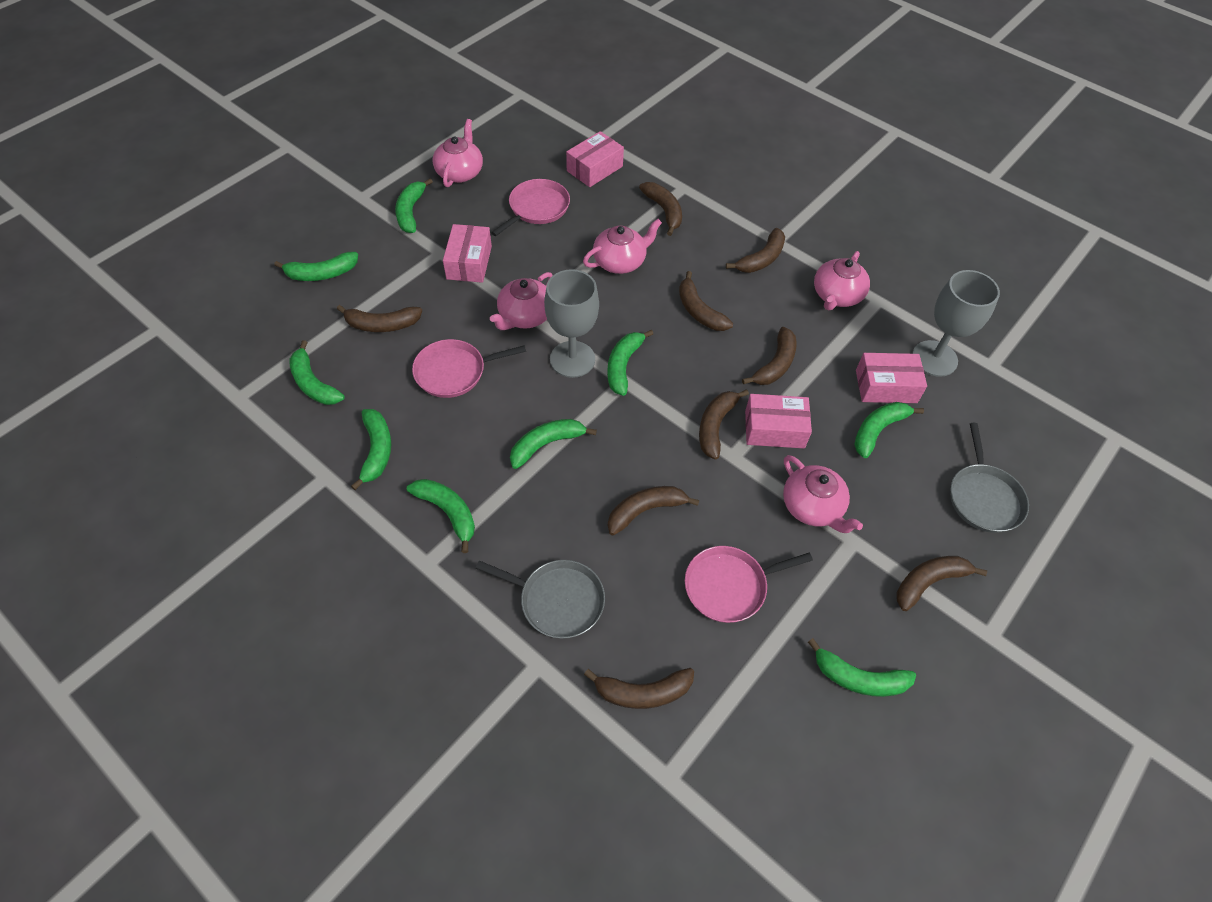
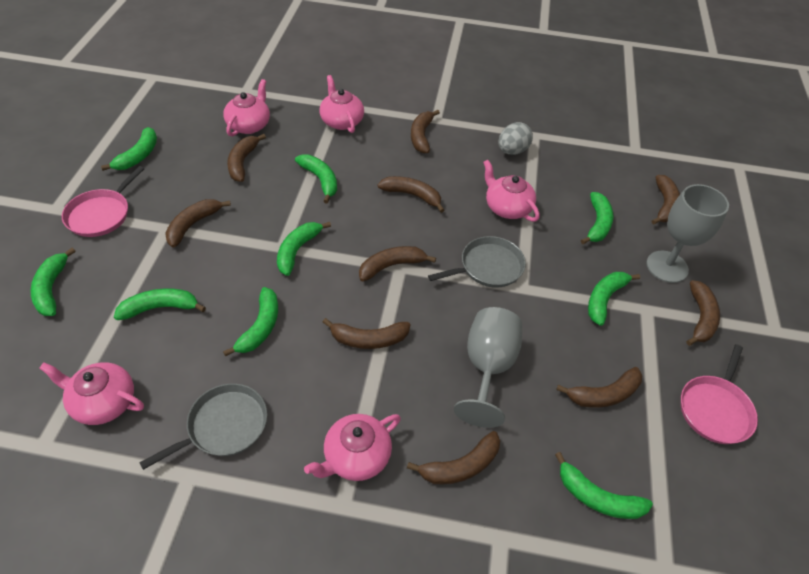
brown banana: [337,305,422,332] [584,668,694,709] [608,486,699,536] [639,182,682,236] [679,271,733,331] [699,389,749,459] [726,228,785,273] [742,327,797,385] [897,556,987,611] = 9 -> [165,199,231,248] [227,134,266,182] [323,318,411,349] [359,246,436,281] [377,176,444,213] [407,431,500,484] [411,110,440,153] [556,367,643,408] [652,175,680,225] [686,280,720,346] = 10
grey egg: none = 0 -> [498,122,533,155] = 1
pink box: [443,224,492,283] [566,131,624,187] [745,394,812,448] [856,353,927,403] = 4 -> none = 0
pink pan: [412,339,526,398] [491,179,570,236] [685,546,813,623] = 3 -> [62,166,144,237] [681,344,758,444] = 2

